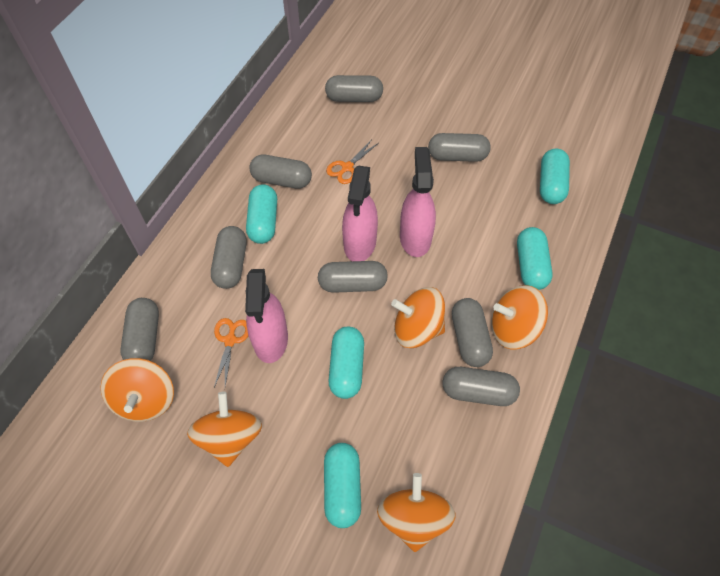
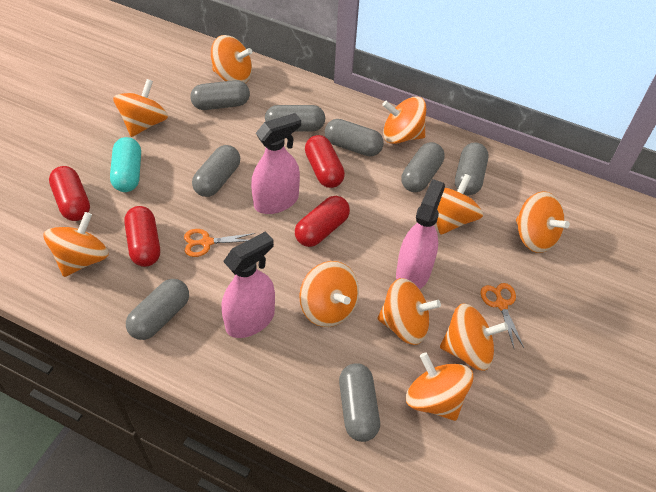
orange spinning top: [101,358,174,422] [187,392,262,467] [377,473,456,552] [391,287,445,348] [491,285,548,349] = 5 -> [43,212,109,277] [113,79,168,137] [211,35,252,84] [299,261,359,327] [377,278,441,345] [382,97,426,144] [406,352,473,421] [436,174,483,235] [440,303,508,371] [516,191,570,253] = 10
red capsule: none = 0 -> [49,166,90,221] [124,206,160,267] [295,196,350,247] [305,135,345,188] = 4
turquoise capsule: [246,184,277,244] [324,443,361,528] [329,327,364,399] [517,227,553,290] [540,148,570,204] = 5 -> [110,137,141,192] = 1

